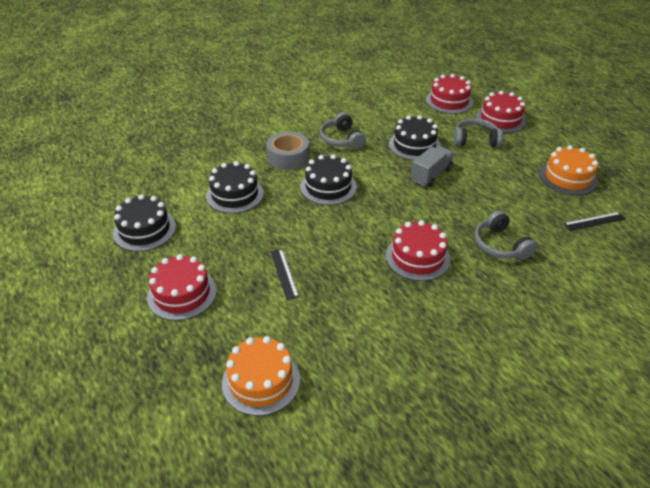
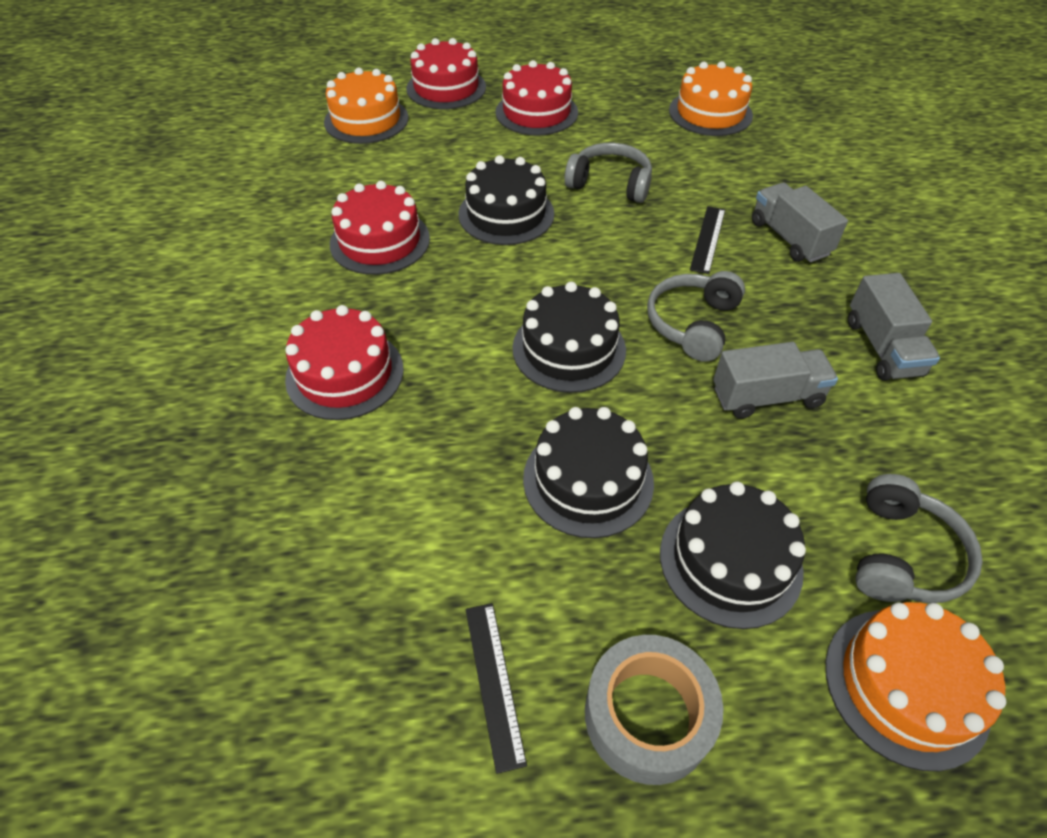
grey truck: [411,146,454,187] = 1 -> [713,342,838,419] [752,183,848,262] [848,273,940,381] = 3
orange cake: [222,336,300,416] [539,145,598,195] = 2 -> [324,68,408,144] [669,61,753,136] [825,602,1006,771] = 3

